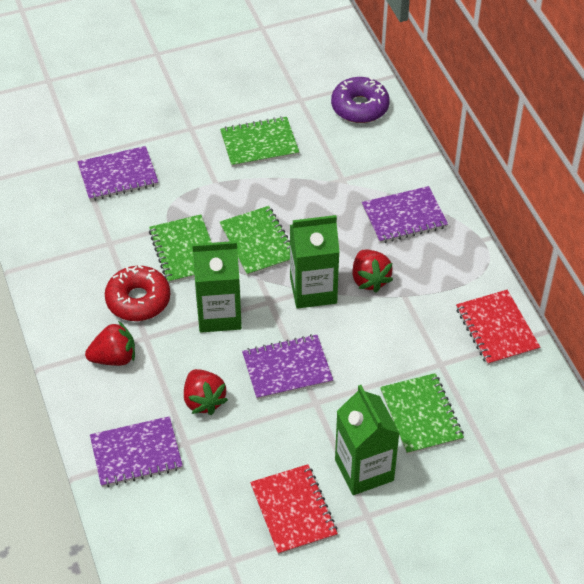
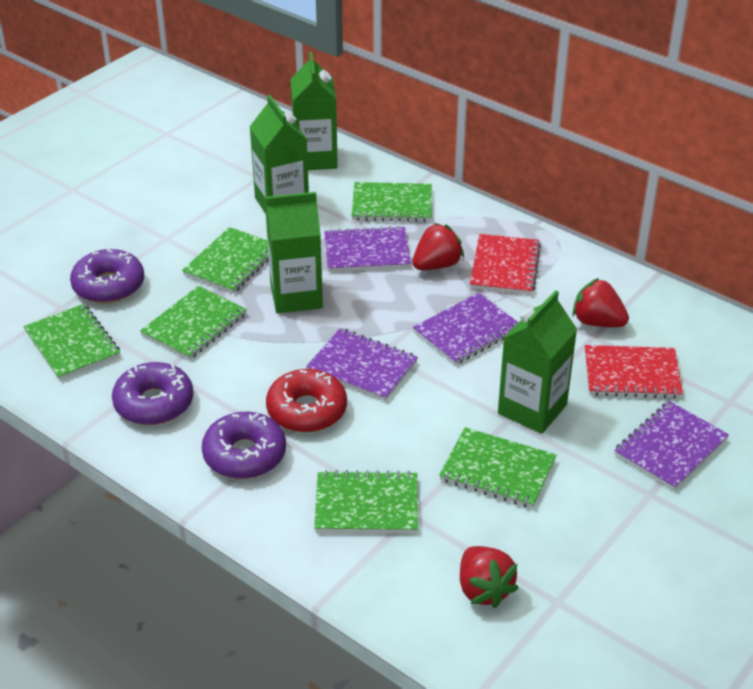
green carton: [192,241,242,333] [290,215,340,309] [335,385,399,495] = 3 -> [249,95,309,214] [266,192,323,314] [291,52,338,170] [498,290,577,434] = 4
green notebook: [149,214,212,284] [220,116,299,167] [220,206,290,276] [380,373,464,455] = 4 -> [23,304,120,380] [140,286,247,360] [182,227,269,294] [314,470,418,533] [352,182,432,222] [439,427,556,508] = 6
purple donut: [331,77,390,123] = 1 -> [70,249,144,303] [112,362,194,425] [202,412,286,479] = 3

